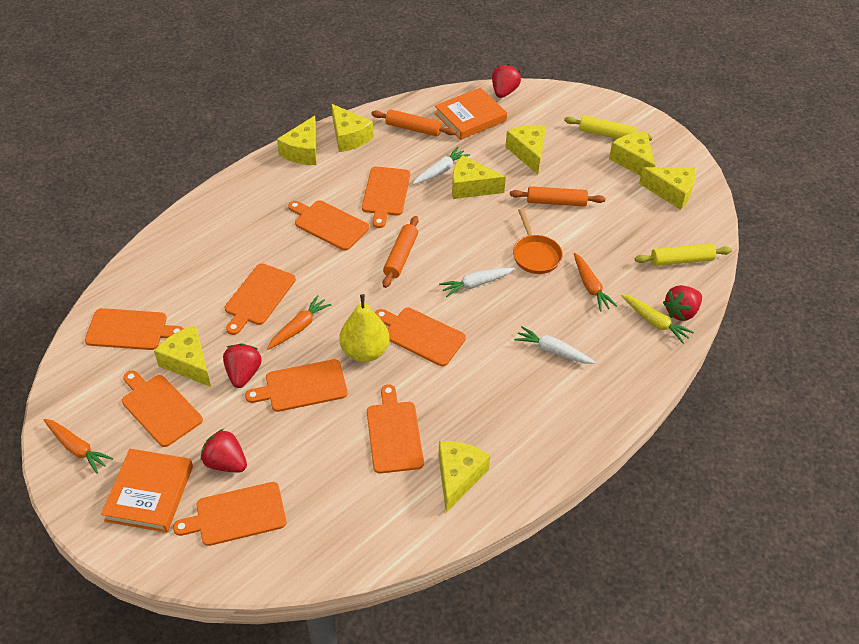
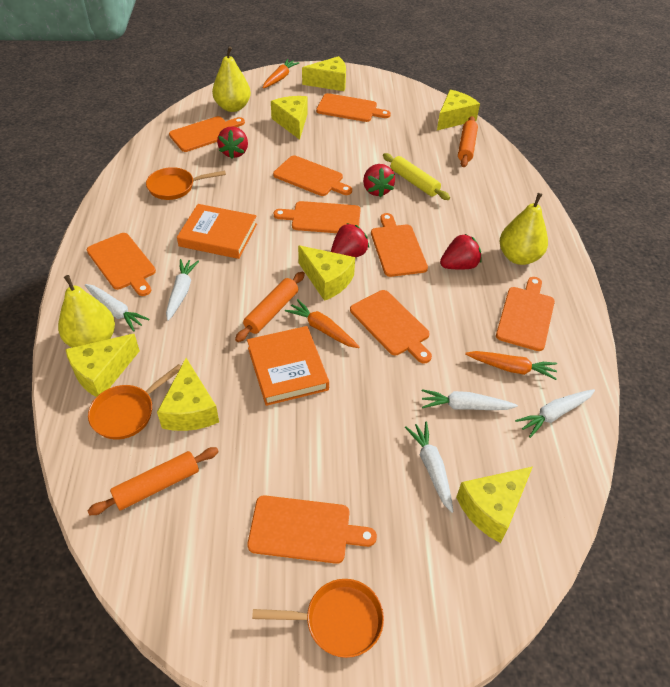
orange pan: [513,209,563,274] = 1 -> [88,364,181,440] [146,167,226,200] [252,579,384,658] = 3
white carrot: [412,147,470,185] [439,268,515,297] [514,326,596,364] = 3 -> [85,284,149,332] [166,259,199,321] [405,422,453,513] [422,389,518,410] [515,389,595,438] = 5
yellow carrot: [621,294,694,344] = 1 -> none = 0
yellow cheese: [154,325,211,387] [277,116,317,165] [332,104,373,152] [438,441,491,513] [452,155,506,199] [505,125,546,174] [609,132,655,176] [639,167,696,210] = 8 -> [65,334,140,397] [157,358,219,431] [271,96,308,140] [298,245,355,301] [302,56,346,91] [437,89,480,130] [456,467,533,543] = 7
yellow pear: [339,294,389,362] = 1 -> [58,275,115,348] [212,46,251,112] [500,193,548,265] = 3
yellow rolling pin: [564,115,652,141] [635,243,732,266] = 2 -> [383,153,450,200] = 1

